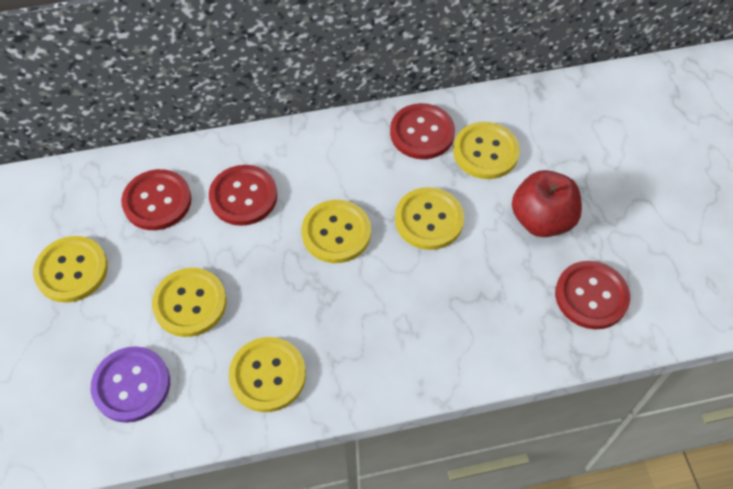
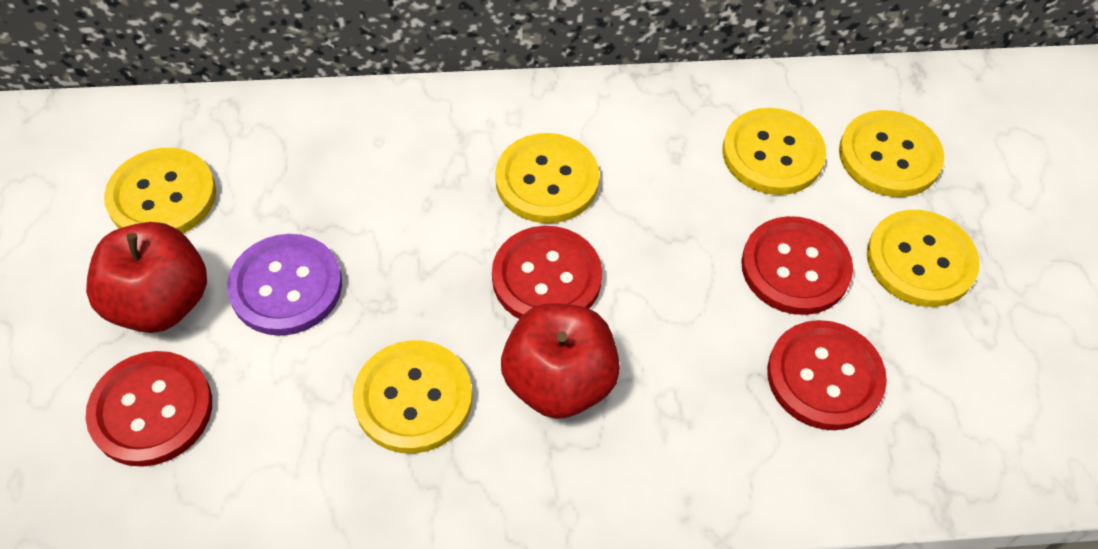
red apple: [512,170,582,237] = 1 -> [86,222,207,333] [501,303,620,419] = 2

